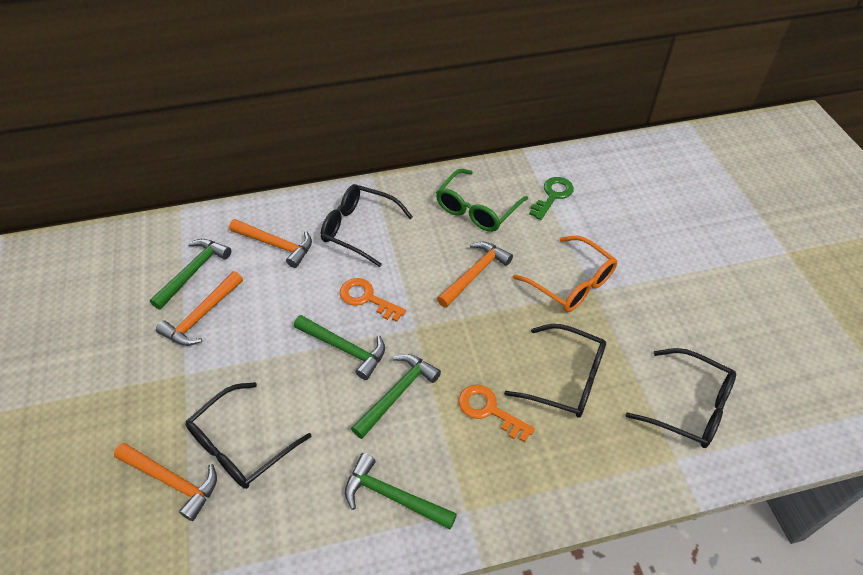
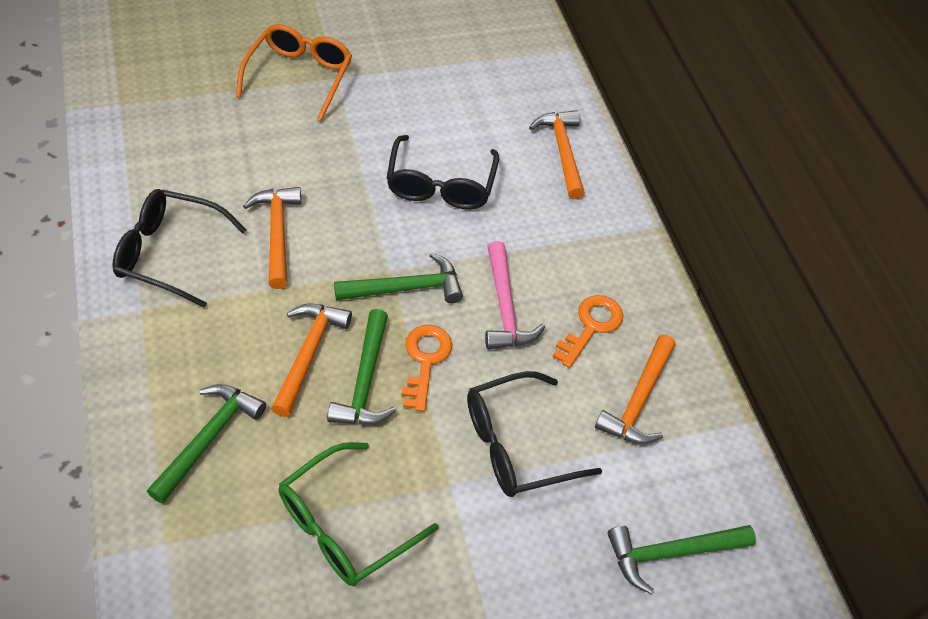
black glasses: [186,382,311,489] [321,184,413,267] [504,324,606,418] [625,348,736,448] = 4 -> [113,189,246,308] [387,135,499,210] [467,371,602,497] = 3
green key: [529,177,574,220] = 1 -> none = 0
pink hammer: none = 0 -> [485,241,545,349] = 1

